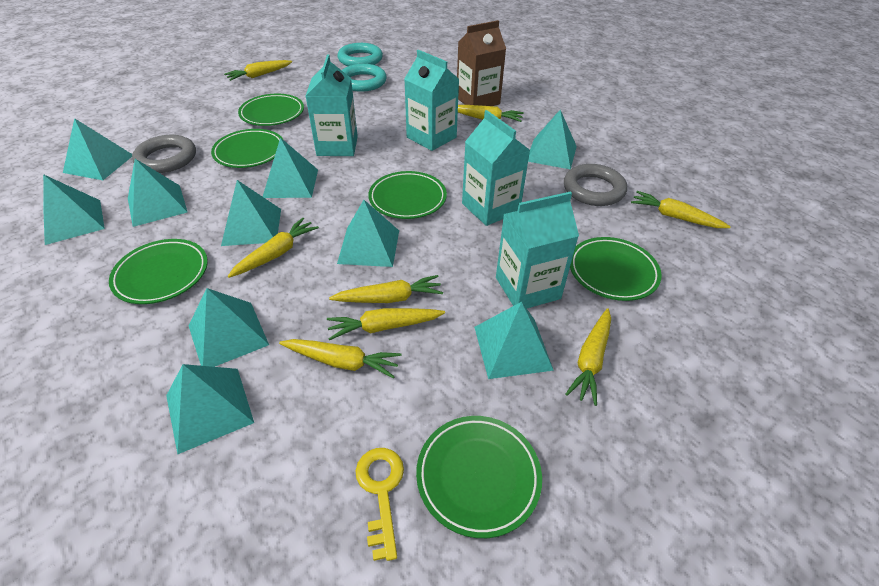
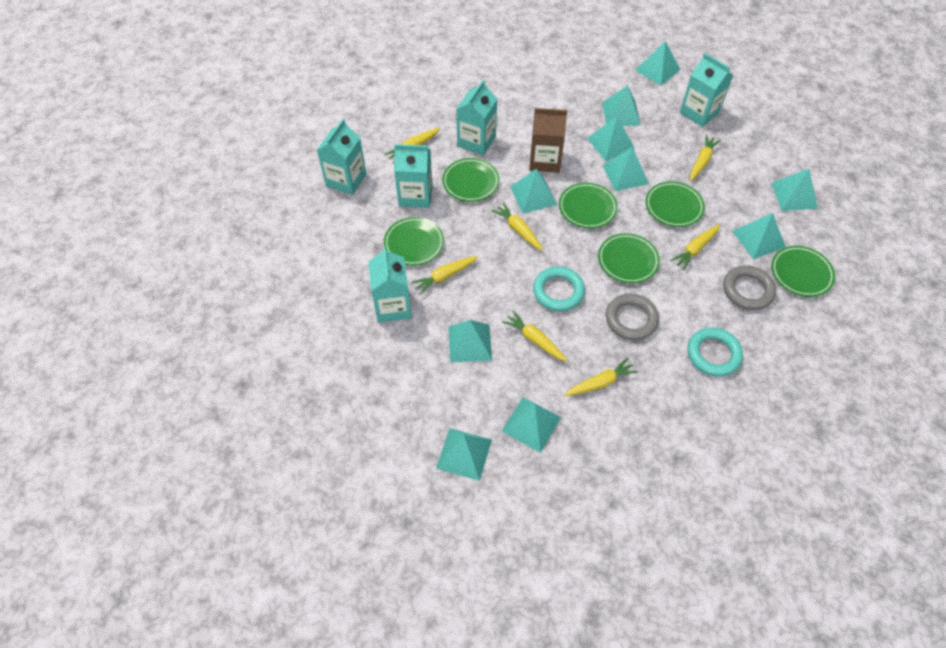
turquoise carton: [306,54,358,156] [404,50,459,151] [462,110,530,226] [496,191,579,308] = 4 -> [317,119,366,195] [368,247,412,322] [394,144,433,208] [456,80,497,155] [680,53,733,127] = 5
yellow carrot: [224,60,292,81] [228,218,319,278] [279,339,402,378] [327,308,445,340] [329,275,443,303] [458,105,524,122] [565,308,611,406] [631,191,731,228] = 8 -> [384,128,440,163] [411,256,478,295] [491,202,543,250] [502,310,567,361] [564,358,638,396] [670,224,720,270] [690,135,721,181] = 7
yellow key: [356,448,404,561] = 1 -> none = 0

